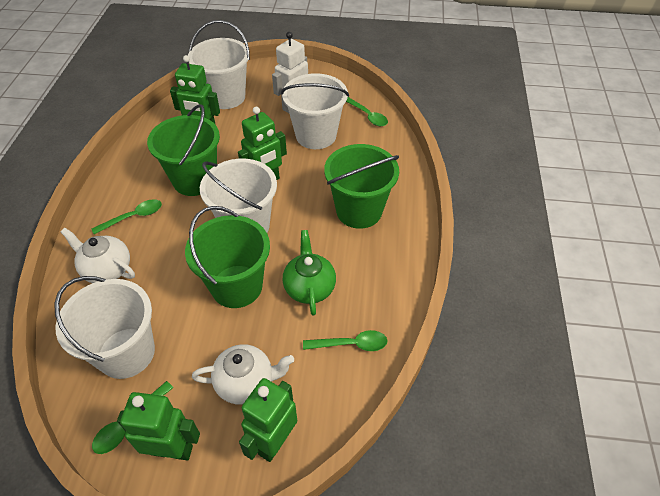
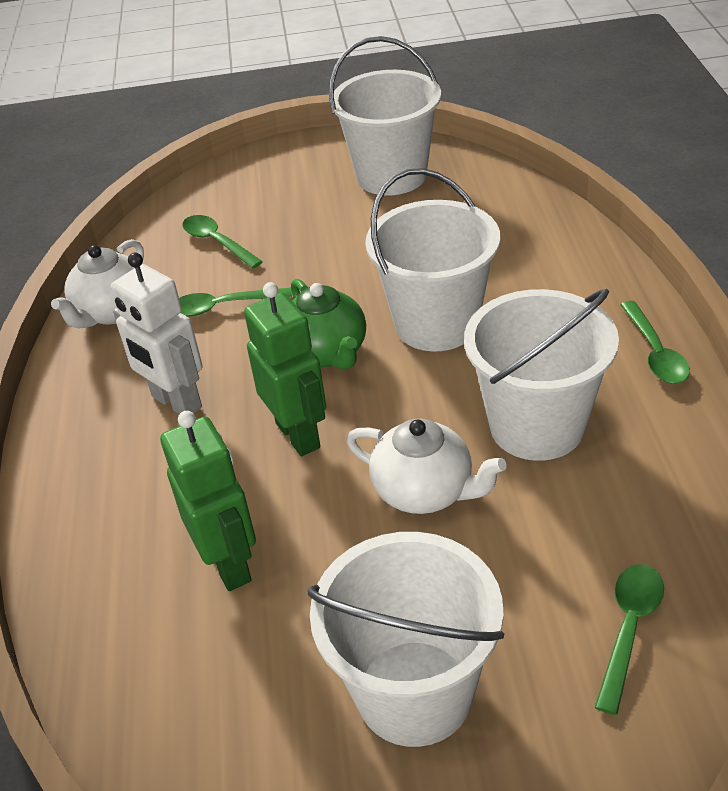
green bucket: [147,104,220,196] [185,206,270,308] [324,144,399,229] = 3 -> none = 0
green robot: [117,392,200,460] [170,55,220,125] [238,107,287,180] [239,378,297,462] = 4 -> [160,411,256,591] [244,282,326,456] = 2

